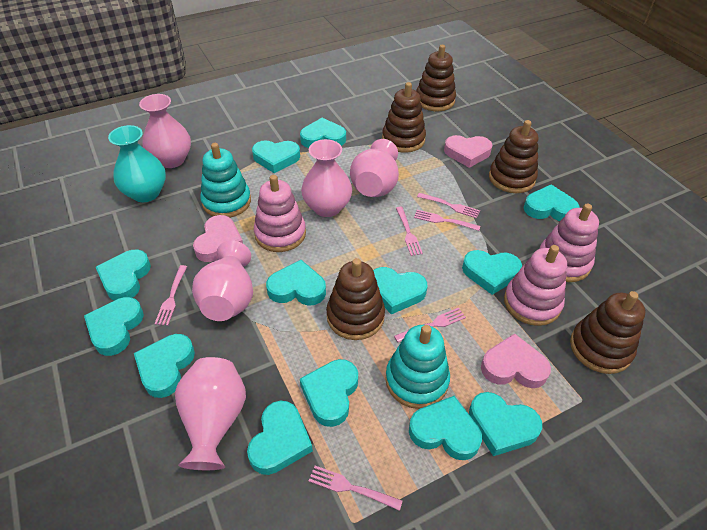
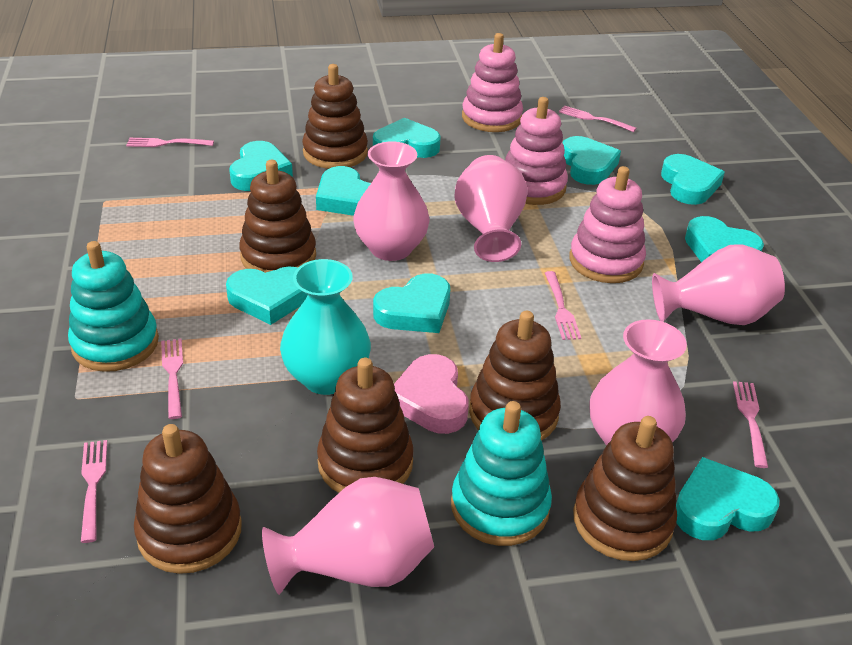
brown stacking toy: [326,258,385,340] [382,82,426,153] [416,45,456,111] [489,120,538,193] [570,291,645,374] = 5 -> [134,424,242,574] [239,160,316,273] [302,64,368,169] [317,358,414,493] [469,311,561,441] [573,416,677,561] = 6
pink heart: [193,215,243,262] [444,135,492,168] [481,333,551,388] = 3 -> [394,354,469,434] = 1
turquoise heart: [84,297,144,356] [96,250,151,301] [134,334,195,398] [247,401,313,475] [252,140,300,173] [266,260,326,306] [300,118,346,148] [300,359,358,427] [373,267,427,314] [409,396,482,460] [462,250,522,295] [469,392,542,456] [524,185,580,221] = 13 -> [226,266,308,325] [229,141,293,191] [316,166,371,216] [373,118,441,158] [373,273,450,333] [562,136,621,185] [661,154,725,205] [676,457,780,540] [685,216,764,262] = 9

